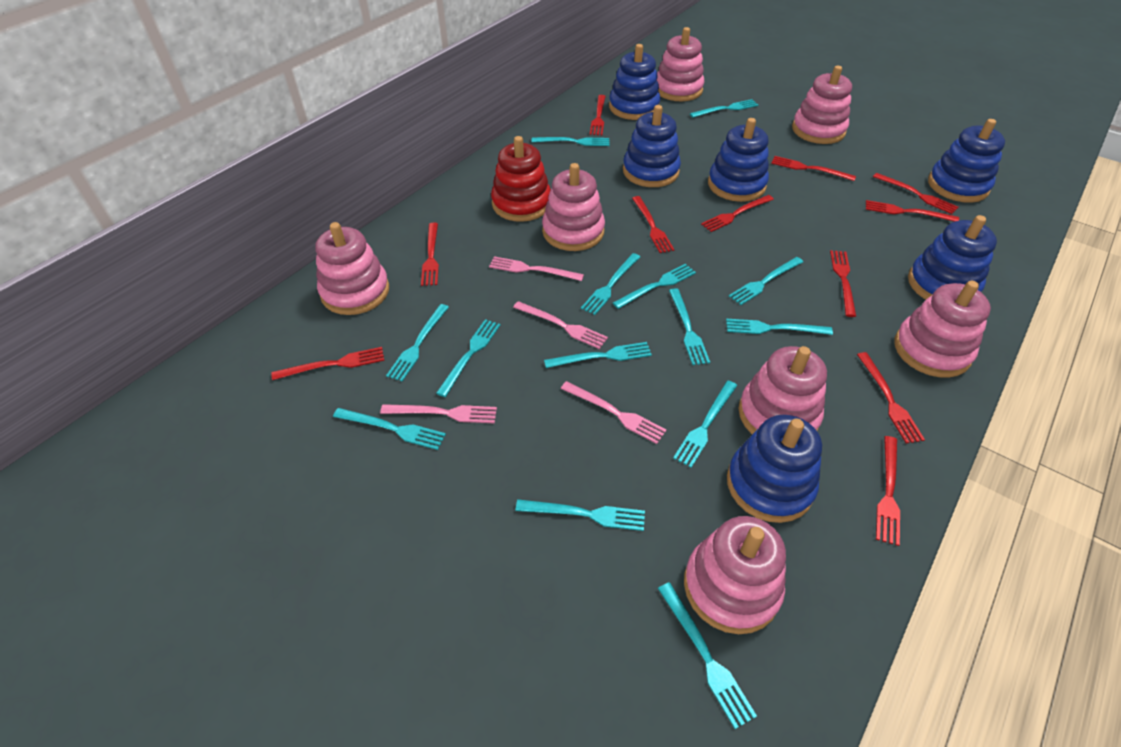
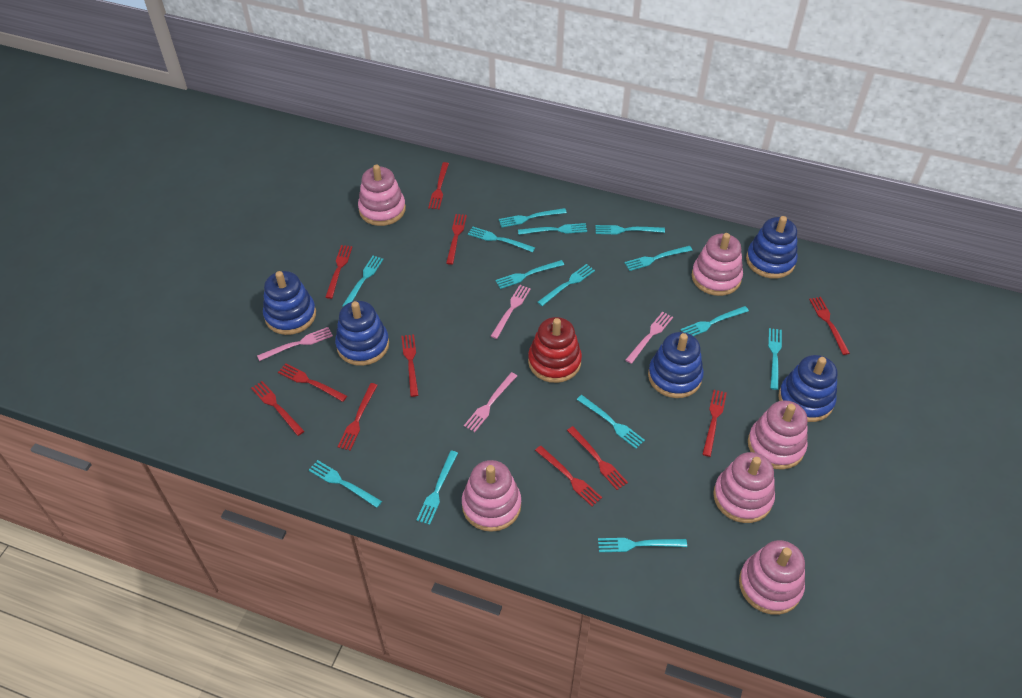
blue stacking toy: [609,44,660,120] [623,105,681,187] [708,118,769,202] [727,415,822,523] [908,215,997,300] [928,119,1005,203] = 6 -> [263,271,316,335] [335,301,389,366] [648,332,704,398] [746,216,798,279] [778,355,838,422] = 5
pink stacking toy: [316,222,389,315] [542,163,605,251] [657,27,705,101] [684,516,786,634] [739,346,827,434] [792,66,852,144] [895,281,991,378] = 7 -> [358,165,406,226] [462,460,521,532] [692,233,743,296] [713,452,775,523] [739,540,805,615] [748,400,808,470] = 6

